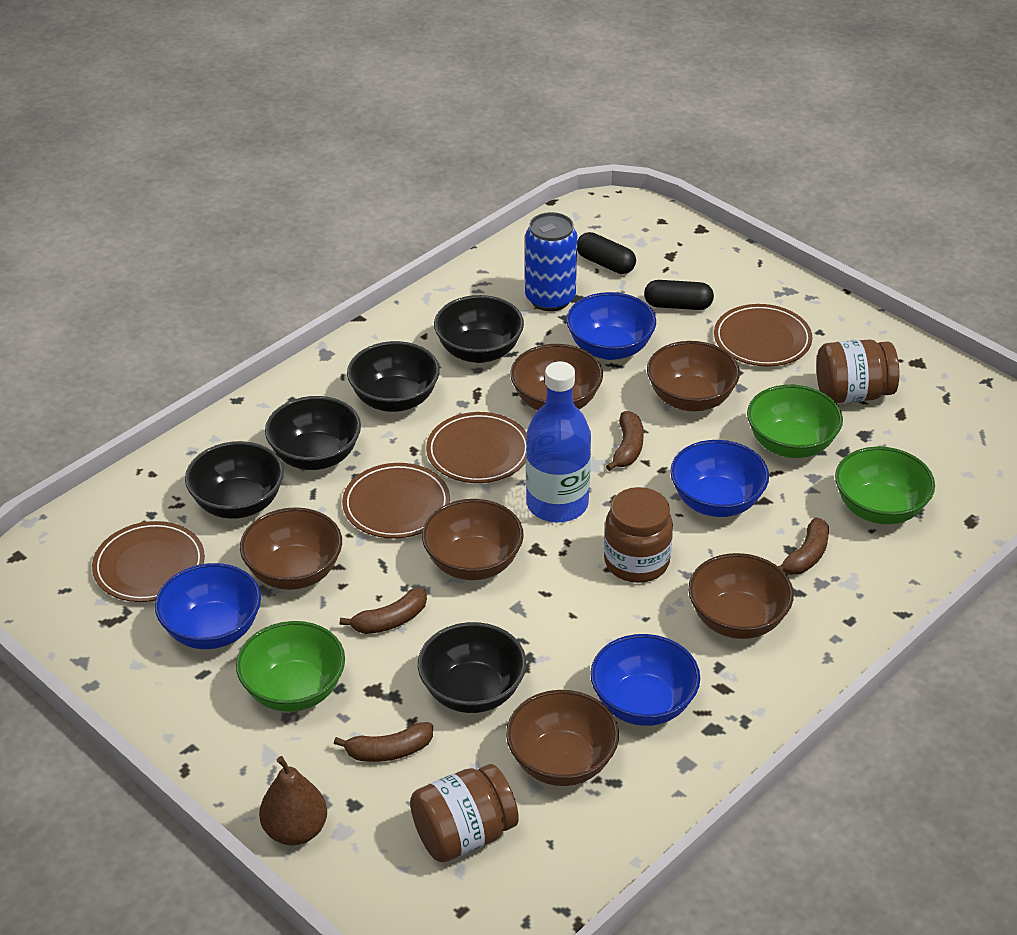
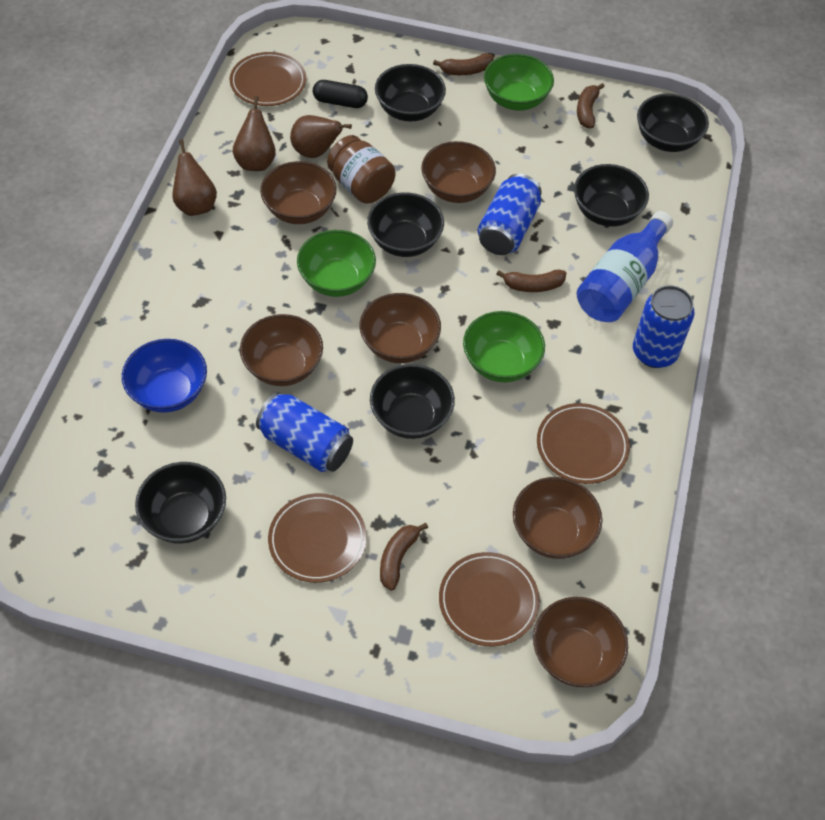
black bowl: [185,441,284,519] [265,396,361,470] [347,341,440,412] [418,622,526,713] [434,295,524,363] = 5 -> [135,462,226,544] [367,192,444,257] [370,364,455,439] [375,64,446,122] [574,164,649,227] [637,93,709,152] = 6
black capsule: [577,232,636,274] [644,280,714,310] = 2 -> [313,80,368,108] = 1
blue bowl: [155,563,261,649] [567,292,656,360] [590,634,700,726] [670,440,769,517] = 4 -> [122,339,207,413] = 1
blue can: [525,212,577,311] = 1 -> [256,392,353,472] [478,174,542,255] [633,285,695,368] = 3
brown jar: [410,764,519,862] [604,487,673,583] [816,340,899,403] = 3 -> [327,135,396,204] = 1
brown pear: [259,756,327,845] = 1 -> [172,139,217,216] [233,96,276,171] [290,115,352,158] = 3

